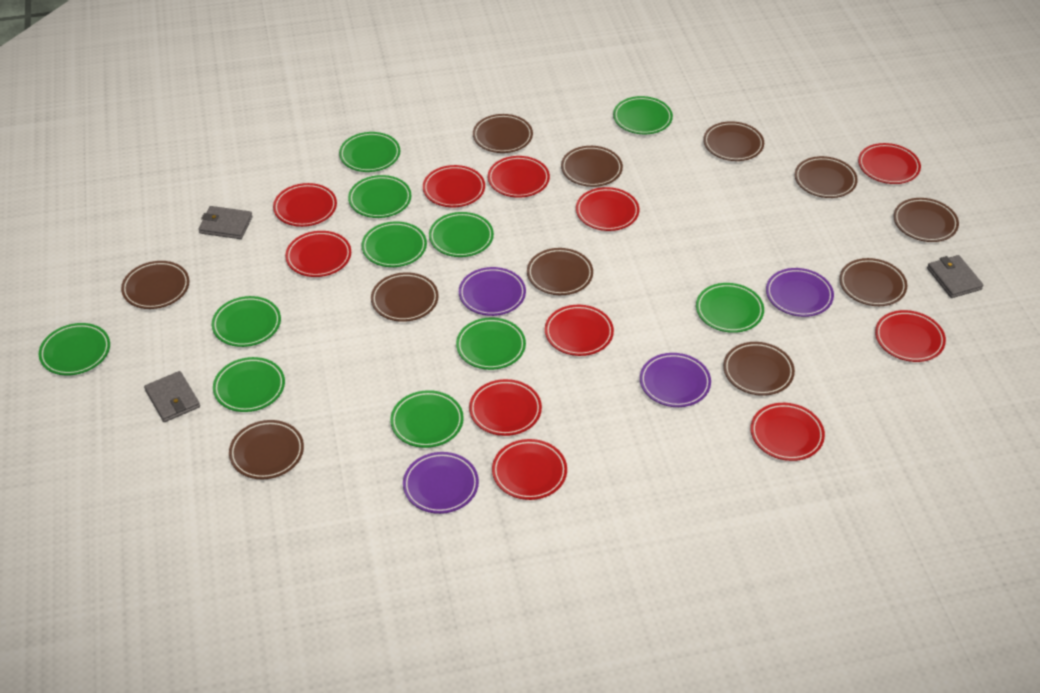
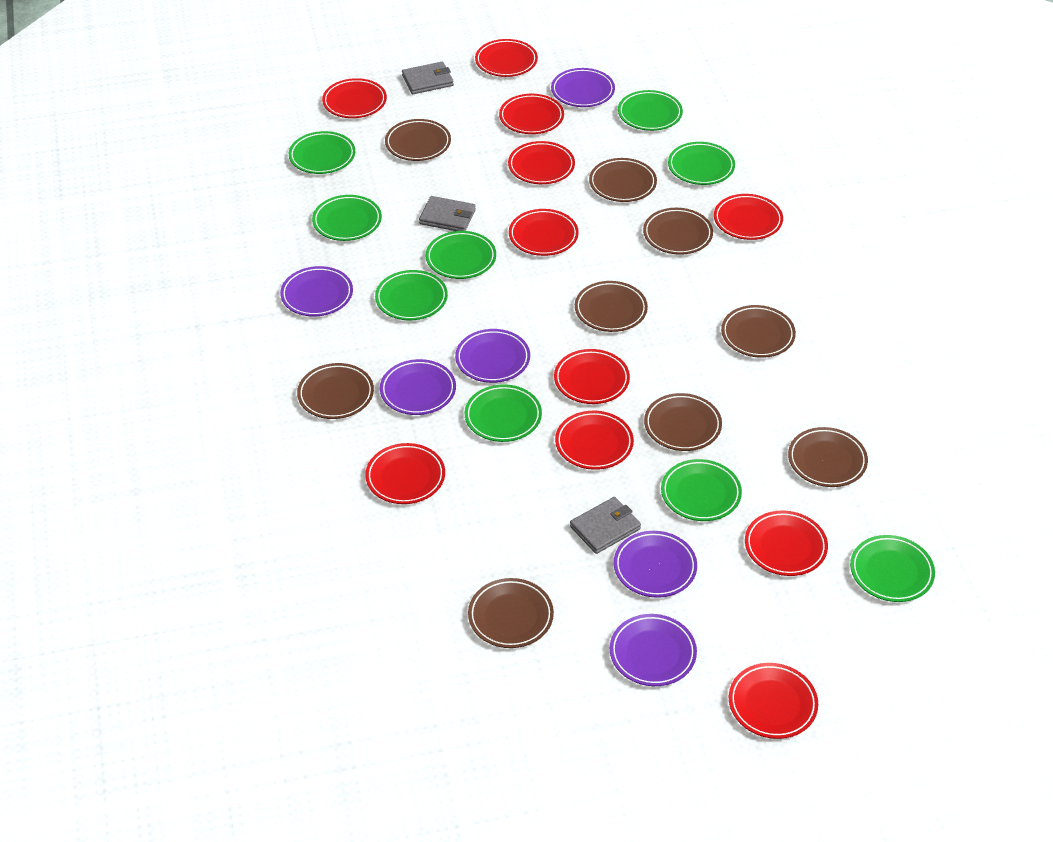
brown plate: [121,261,189,309] [229,420,304,479] [371,272,439,322] [473,114,533,153] [527,248,593,295] [561,146,623,187] [703,121,764,161] [723,342,795,396] [795,156,858,198] [839,258,907,306] [893,198,959,242] = 11 -> [297,363,374,419] [385,119,451,161] [468,578,554,648] [575,281,648,332] [589,158,657,202] [643,208,713,255] [644,393,722,451] [721,305,796,358] [788,427,868,487] = 9
green plate: [39,323,110,376] [212,296,281,347] [213,357,285,412] [339,132,400,172] [348,175,411,218] [361,221,427,267] [390,390,464,448] [429,212,494,257] [456,317,526,370] [613,96,673,134] [696,283,764,333] = 11 -> [289,131,355,174] [312,195,382,241] [375,270,448,320] [426,231,496,279] [465,384,542,442] [618,90,683,131] [661,459,742,521] [668,142,735,185] [850,535,935,602] = 9
purple plate: [403,452,479,514] [459,267,526,316] [640,353,711,407] [766,268,834,317] = 4 -> [280,266,353,317] [380,359,456,415] [455,329,530,383] [551,68,615,107] [610,614,697,686] [614,531,697,598] = 6

